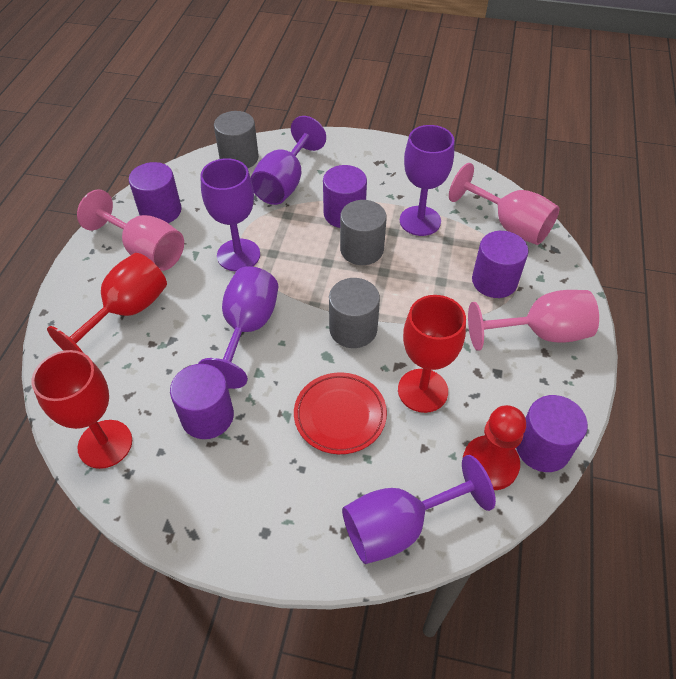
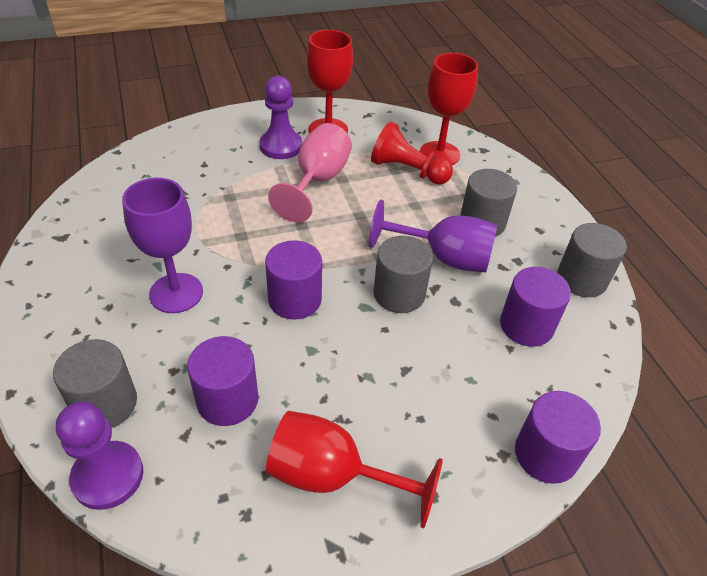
grey cylinder: [214,111,259,168] [329,278,380,348] [340,200,387,265] = 3 -> [53,339,137,428] [373,236,433,313] [460,169,517,237] [557,223,627,297] = 4
pink goblet: [77,189,184,271] [449,163,559,245] [468,290,599,351] = 3 -> [268,123,352,223] = 1
purple cylinder: [129,162,182,223] [170,364,234,439] [323,165,367,228] [472,231,528,298] [516,395,588,472] = 5 -> [187,336,258,426] [265,240,322,320] [500,267,571,347] [515,391,601,484] = 4
purple goblet: [198,266,278,389] [200,158,260,271] [251,116,326,205] [342,455,496,564] [400,125,454,236] = 5 -> [122,178,203,313] [369,200,497,272] = 2
purple pawn: none = 0 -> [56,402,143,510] [260,76,302,159] = 2
red plate: [294,372,387,454] = 1 -> none = 0

